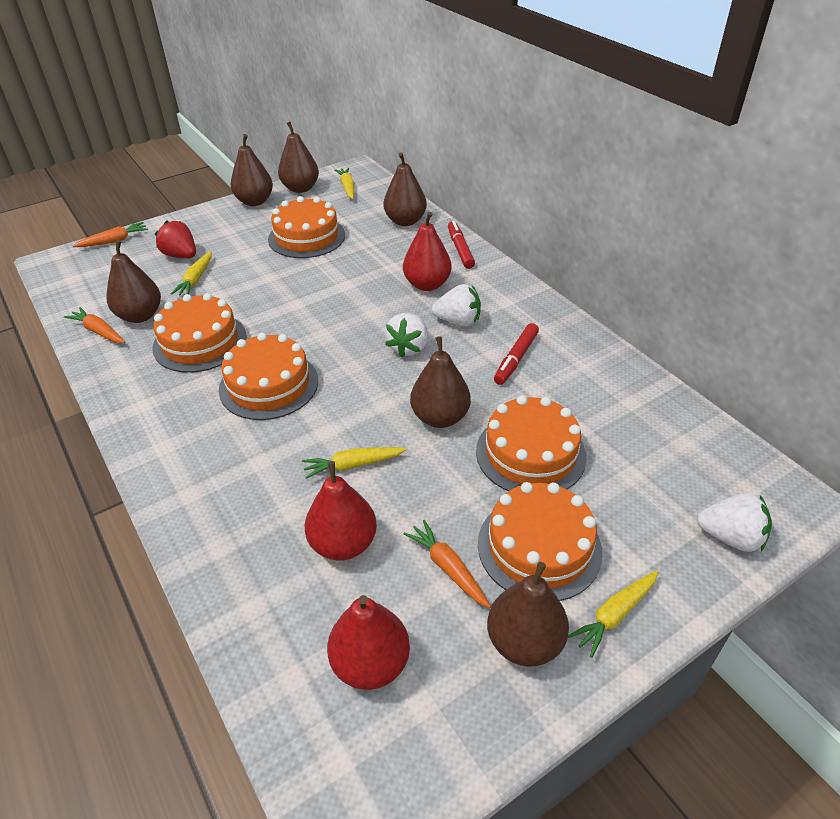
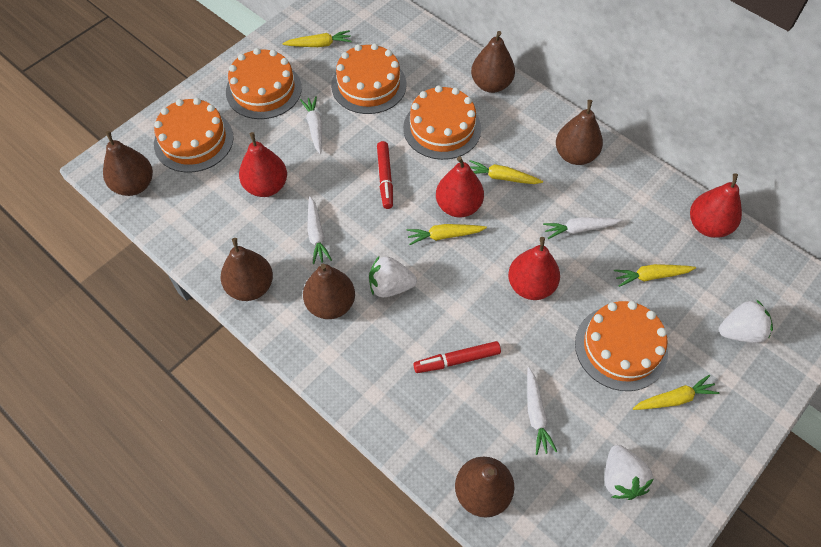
orange carrot: [64,307,125,343] [73,222,148,247] [404,520,491,608] = 3 -> none = 0
red pear: [305,461,377,561] [327,595,410,690] [403,212,452,291] = 3 -> [239,132,287,197] [436,156,484,218] [508,237,560,300] [690,173,742,238] = 4
red strawberry: [155,220,196,258] = 1 -> none = 0
white carrot: none = 0 -> [300,96,322,154] [307,196,332,264] [527,367,557,455] [543,217,622,239] = 4
yellow carrot: [171,251,212,295] [302,447,407,479] [334,167,354,199] [568,570,658,658] = 4 -> [282,30,352,47] [407,224,487,245] [469,160,543,184] [614,264,696,287] [633,375,720,410] = 5

